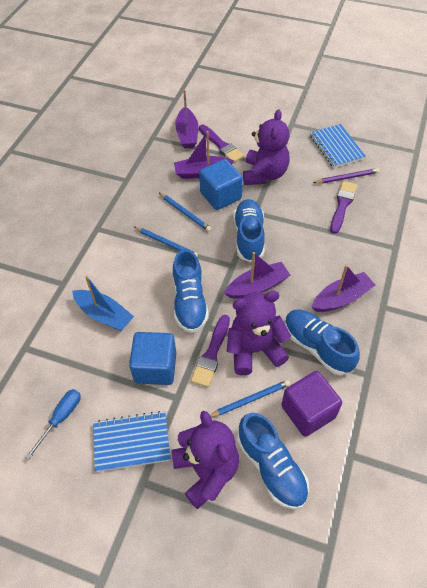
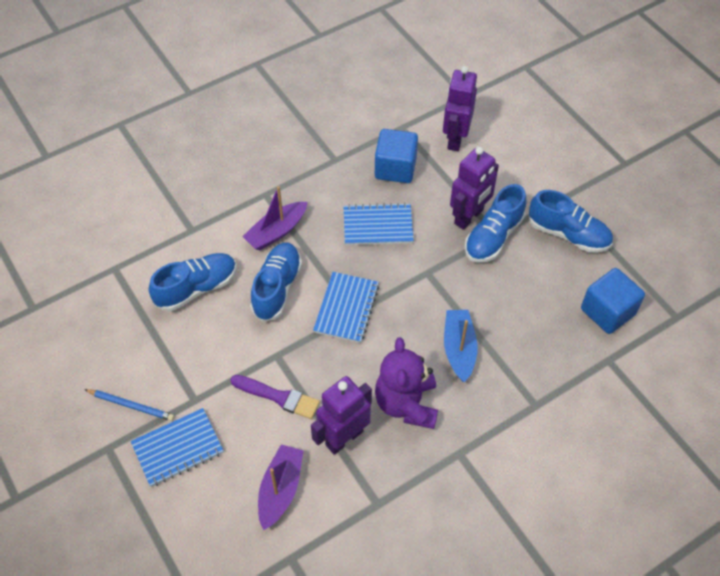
blue notebook: [93,411,171,472] [310,124,366,168] = 2 -> [131,408,224,487] [313,272,379,343] [344,203,414,245] = 3
blue pencil: [134,227,198,256] [159,193,211,231] [210,380,290,417] = 3 -> [84,389,175,421] = 1
blue screwdriver: [26,389,81,459] = 1 -> none = 0
purple boat: [174,131,234,179] [175,89,198,148] [224,252,290,299] [312,265,375,312] = 4 -> [242,186,307,250] [258,444,304,530] = 2
purple brush: [191,315,230,387] [199,125,244,163] [330,181,357,234] = 3 -> [230,375,320,419] = 1
purple cube: [281,371,342,437] = 1 -> none = 0
purple pencil: [313,168,379,183] = 1 -> none = 0
purple robot: none = 0 -> [311,376,372,455] [443,66,477,151] [450,147,499,230] = 3
purple teddy bear: [171,411,239,509] [227,291,291,375] [243,109,290,185] = 3 -> [375,337,438,429] = 1

